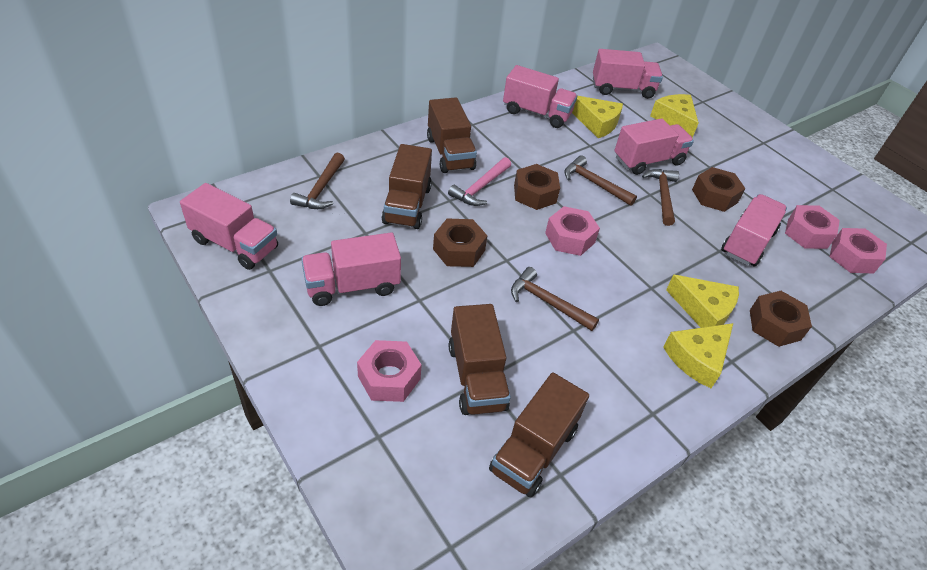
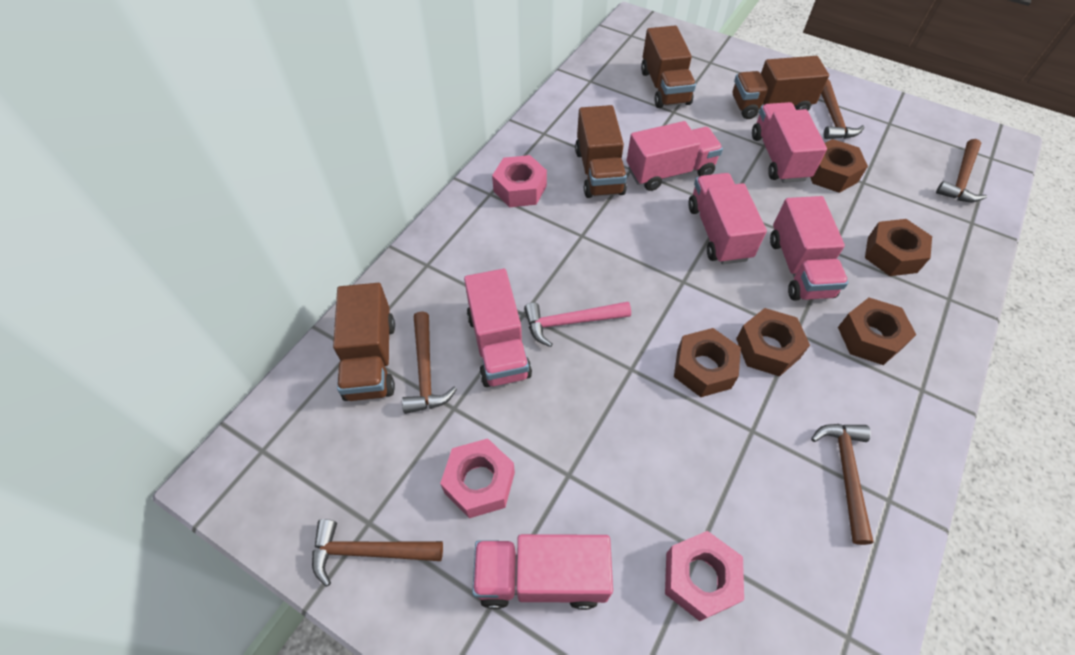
brown hammer: [290,153,345,209] [511,267,599,331] [564,155,637,206] [642,169,679,226] = 4 -> [312,519,443,587] [402,311,457,414] [811,424,873,545] [821,79,864,139] [936,139,987,202] = 5
brown nut: [433,219,487,267] [514,164,560,210] [692,167,745,212] [750,291,812,347] = 4 -> [674,328,741,397] [736,308,810,376] [810,139,868,193] [838,298,916,365] [865,219,932,276] = 5
pink nut: [357,340,422,402] [545,206,600,256] [785,205,840,249] [830,228,887,273] = 4 -> [440,438,515,518] [492,155,547,207] [665,531,744,621] = 3
yellow cheese: [572,96,623,138] [650,94,699,138] [663,323,733,388] [666,275,739,328] = 4 -> none = 0

